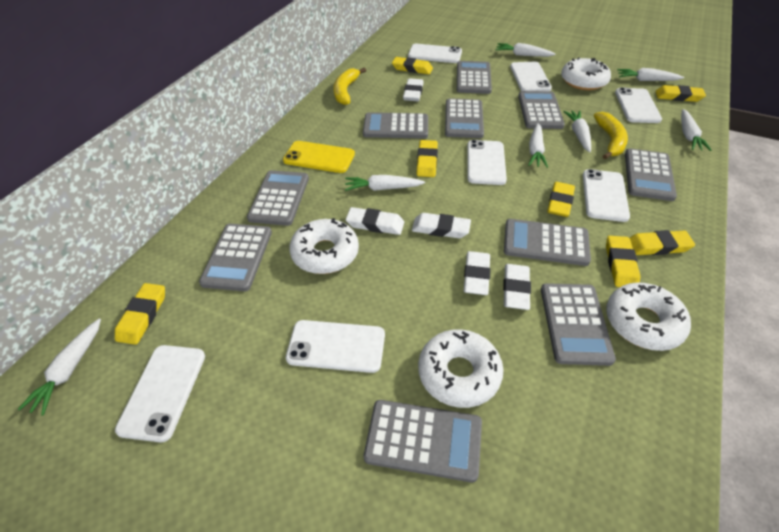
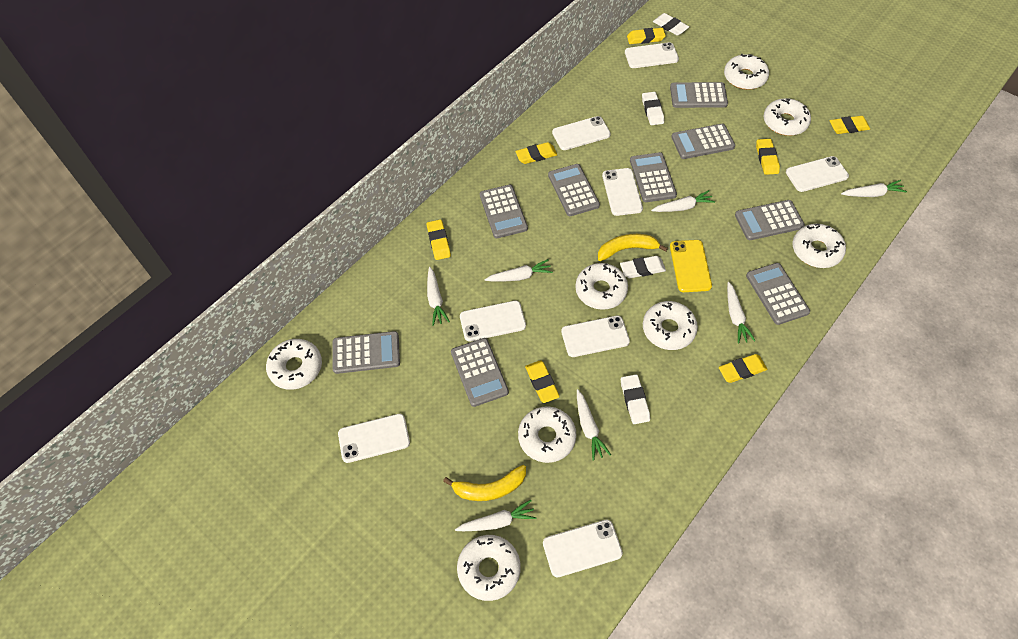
grey calculator: [199,224,272,291] [247,170,309,226] [363,112,428,139] [364,400,482,483] [445,98,484,138] [457,61,492,94] [504,219,591,266] [518,91,565,129] [541,283,616,366] [625,148,677,201] = 10 -> [333,331,400,374] [451,338,509,407] [480,185,528,238] [548,164,600,216] [630,152,677,202] [670,82,728,108] [671,124,735,159] [735,200,805,240] [746,263,810,325] = 9
white donut: [289,218,359,274] [418,329,504,408] [561,57,611,90] [606,282,691,351] = 4 -> [266,339,322,390] [457,535,521,601] [518,406,577,463] [575,263,628,310] [643,301,698,350] [724,54,769,90] [763,98,811,136] [792,224,846,268] = 8
white eraser: [346,207,404,235] [403,78,424,101] [412,213,471,238] [464,251,491,295] [503,264,531,310] = 5 -> [620,256,666,278] [621,374,650,424] [642,92,664,125] [653,13,689,36] = 4
white phone: [115,345,205,442] [286,320,385,373] [408,44,462,63] [467,140,507,185] [510,62,552,91] [583,169,630,222] [615,87,662,123] = 7 -> [338,414,410,463] [460,301,526,342] [543,520,623,577] [552,116,611,150] [561,316,630,357] [602,168,643,216] [625,42,679,68] [786,156,849,192] = 8

